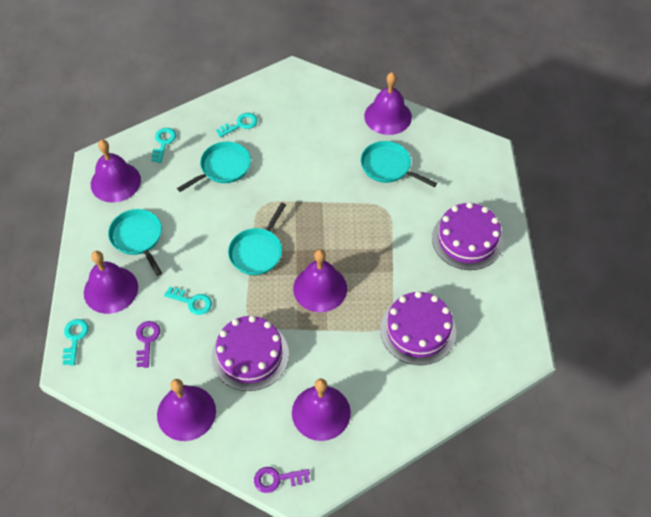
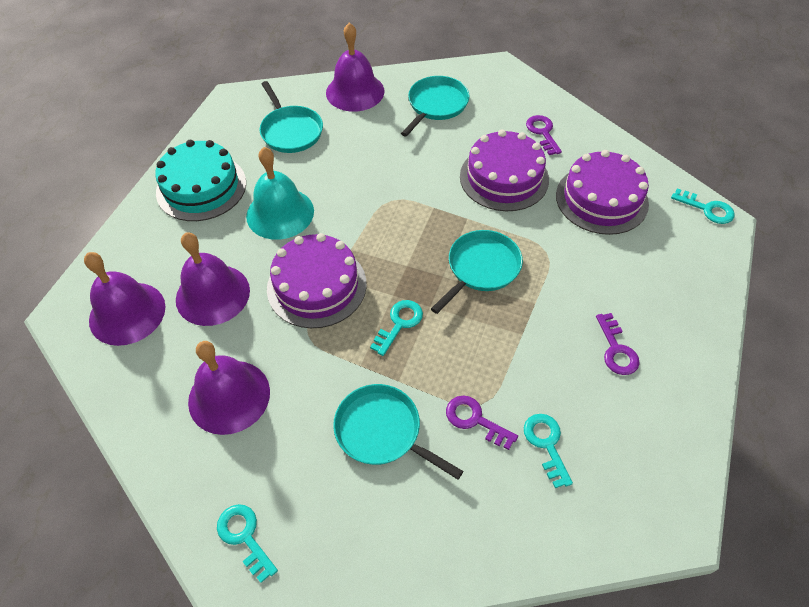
purple bell: [84,251,138,314] [91,140,141,203] [157,379,216,441] [292,379,351,441] [293,249,347,312] [364,72,412,135] = 6 -> [84,252,165,346] [176,232,250,326] [188,341,270,435] [326,23,384,112] = 4
purple key: [136,321,160,368] [254,467,310,493] = 2 -> [446,396,518,450] [526,115,562,155] [596,313,640,375] = 3
turquoise bell: none = 0 -> [246,147,314,240] = 1
turquoise cake: none = 0 -> [155,140,246,221] = 1

